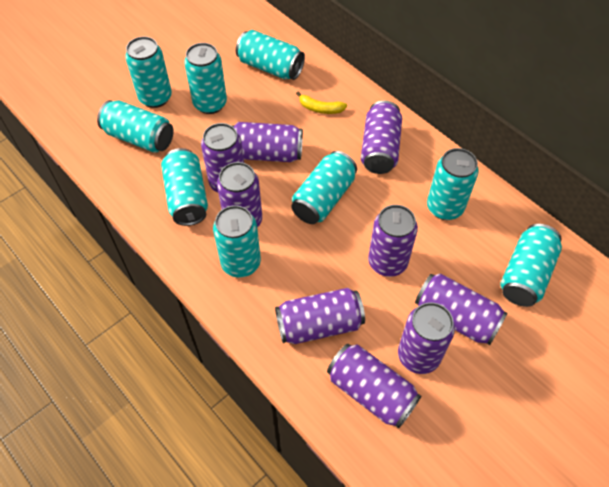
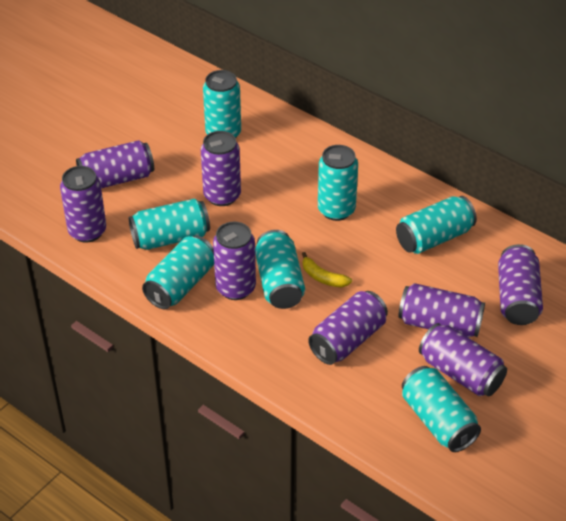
purple can: [201,123,244,193] [217,162,262,228] [232,122,303,162] [275,288,365,344] [327,344,421,429] [361,101,402,174] [368,205,418,277] [398,302,455,374] [415,273,507,345] = 9 -> [60,166,106,243] [76,140,154,188] [201,131,241,206] [213,222,256,300] [308,291,388,365] [398,283,485,337] [419,323,507,396] [498,244,543,325] = 8
turquoise can: [97,100,174,153] [125,37,172,108] [161,148,208,226] [184,43,227,114] [213,205,261,277] [236,30,305,80] [291,151,357,224] [427,148,479,220] [500,224,562,307] = 9 -> [129,198,210,250] [142,235,214,310] [203,70,241,138] [255,230,305,309] [318,145,358,221] [396,196,477,254] [402,366,481,452] = 7

